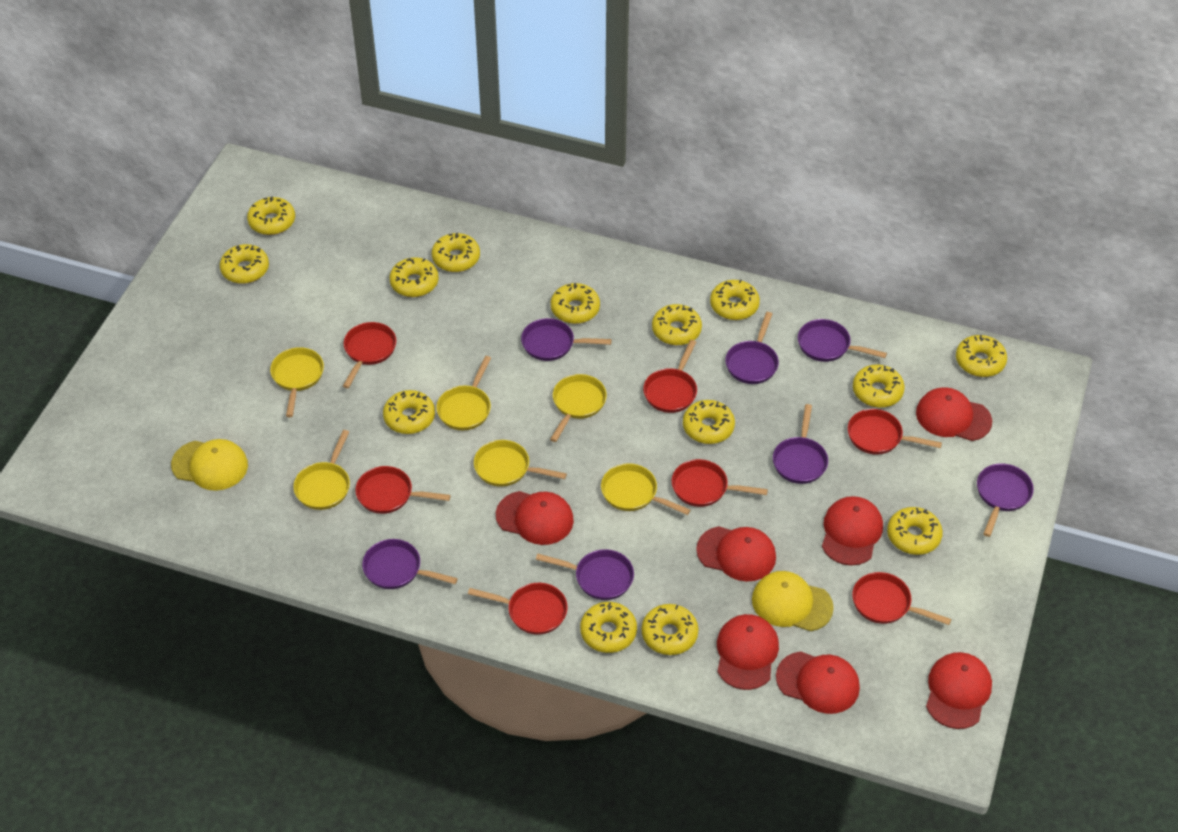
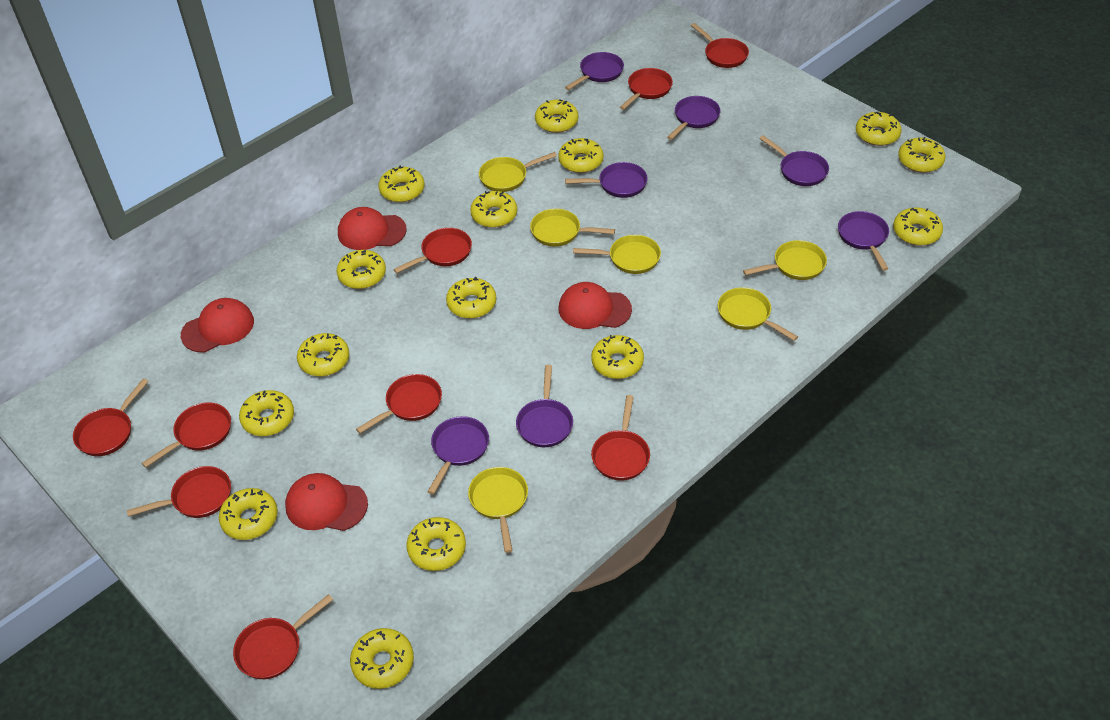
red cap: [496,491,574,545] [696,526,776,582] [717,614,779,690] [776,651,860,714] [822,496,883,565] [916,387,992,441] [926,652,992,729] = 7 -> [181,298,254,352] [285,473,368,531] [338,207,407,250] [559,282,632,329] = 4
red pan: [343,322,396,388] [355,466,451,514] [468,583,568,635] [643,340,697,413] [672,459,768,507] [848,409,942,455] [852,572,951,625] = 7 -> [73,378,149,456] [127,466,231,518] [142,402,231,468] [233,594,333,679] [356,374,442,434] [393,228,472,273] [591,395,650,481] [620,68,673,110] [691,23,749,68] = 9
yellow cap: [171,439,248,491] [752,571,834,631] = 2 -> none = 0
yellow donut: [220,244,269,284] [247,196,295,235] [383,390,435,434] [389,257,439,297] [432,233,480,272] [551,283,600,324] [580,602,637,653] [641,604,699,655] [652,304,702,345] [683,400,735,444] [710,279,760,320] [853,365,905,408] [887,507,943,555] [956,335,1007,377] = 14 -> [219,488,278,540] [239,390,294,436] [297,333,349,376] [336,250,386,289] [350,628,414,689] [378,166,425,202] [406,517,466,571] [446,277,496,318] [470,191,517,228] [535,99,578,133] [558,138,604,173] [591,335,644,379] [856,112,901,146] [893,208,943,246] [898,137,946,173] = 15

